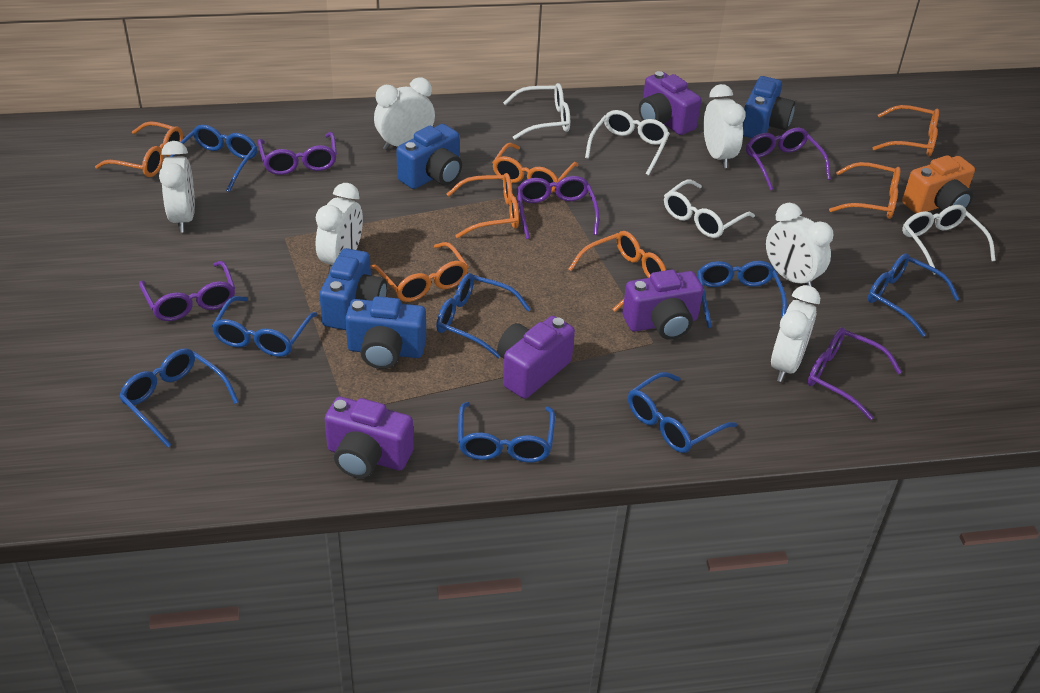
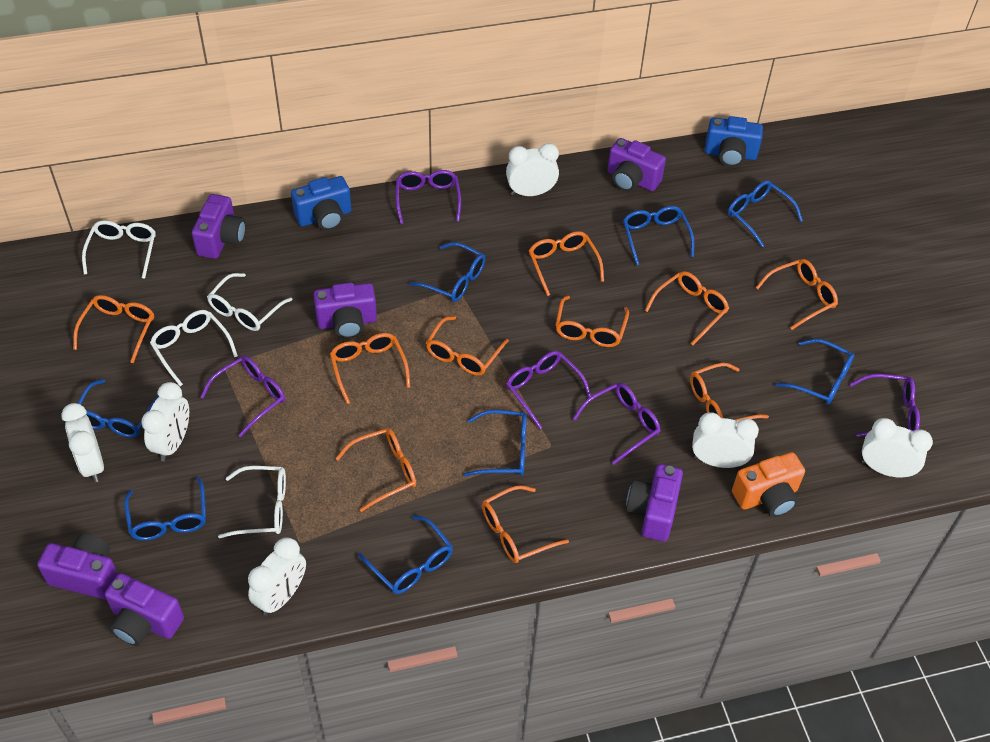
blue camera: [320,248,387,330] [345,296,426,369] [396,124,462,189] [743,76,795,138] = 4 -> [291,176,352,230] [705,116,763,167] = 2
orange glasses: [95,121,183,177] [370,242,469,302] [447,173,519,238] [492,143,579,193] [568,231,666,312] [829,162,901,219] [873,105,939,156] = 7 -> [73,295,154,363] [330,333,410,404] [335,428,416,512] [426,316,509,376] [482,485,569,563] [529,231,604,296] [555,296,629,347] [645,271,729,345] [690,363,769,421] [756,259,838,330] = 10
purple camera: [325,397,414,478] [497,316,575,399] [622,269,703,340] [639,71,702,135] = 4 -> [37,533,118,600] [105,573,184,646] [192,194,246,259] [313,282,377,339] [607,138,666,192] [626,464,683,542] = 6

